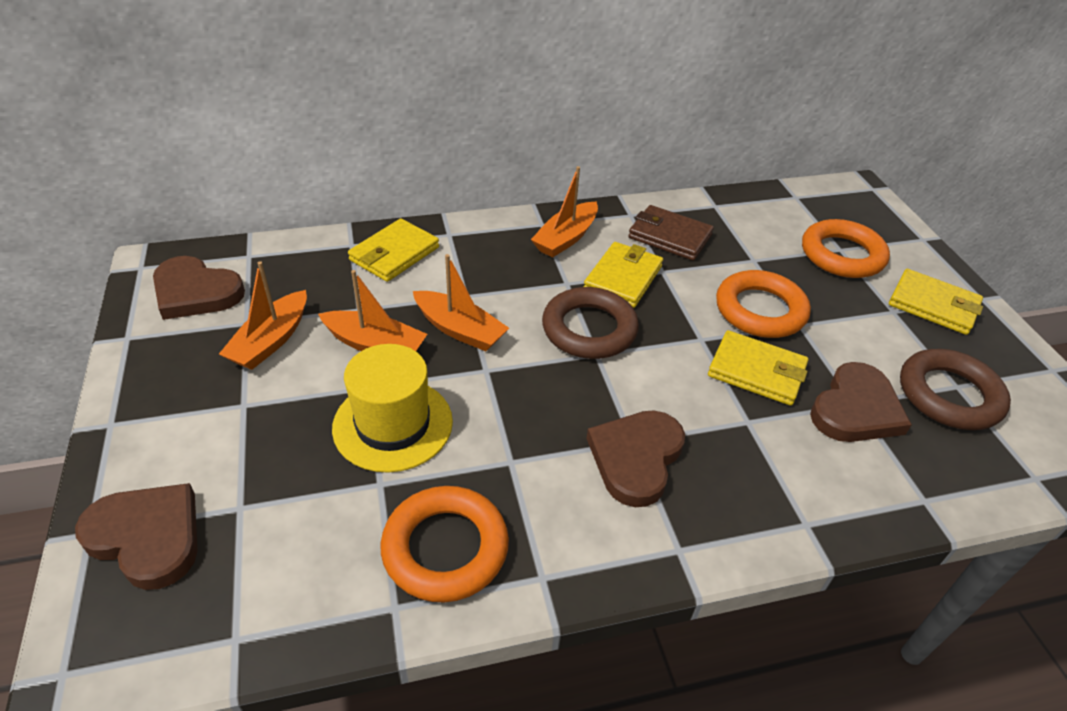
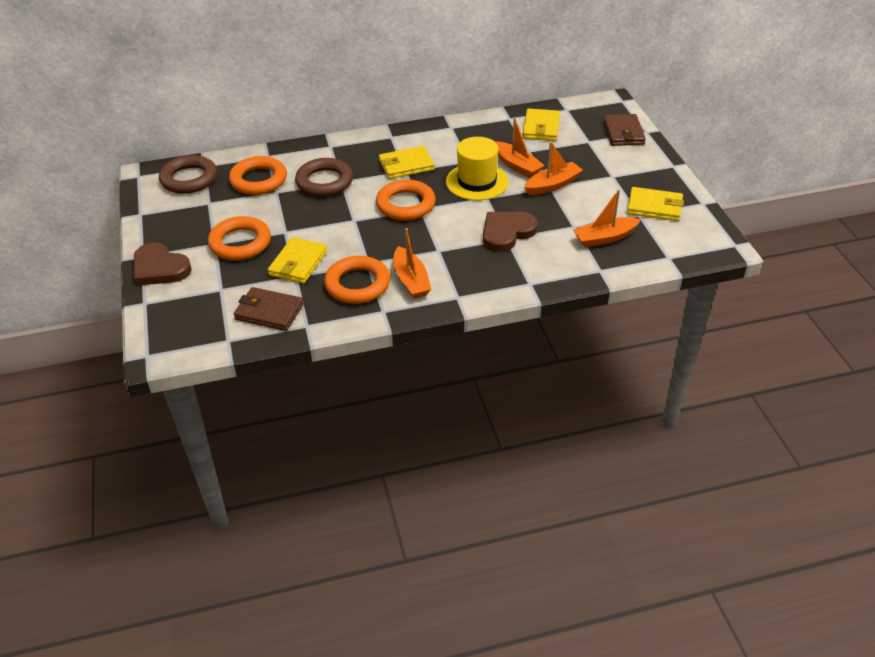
brown heart: [75,483,198,590] [153,256,245,320] [587,410,685,507] [810,362,912,442] = 4 -> [134,242,192,285] [483,212,538,252] = 2
brown wallet: [629,205,714,261] = 1 -> [233,287,304,331] [603,114,646,146] = 2
orange ring: [381,486,509,603] [716,270,811,338] [802,219,890,278] = 3 -> [208,216,271,261] [229,156,287,195] [324,256,390,304] [376,179,436,221] = 4

